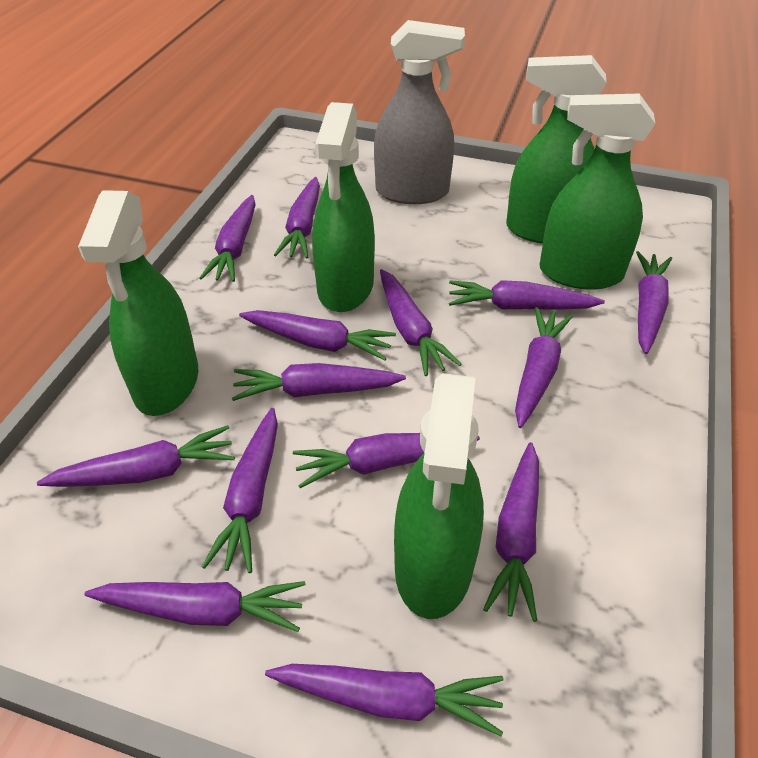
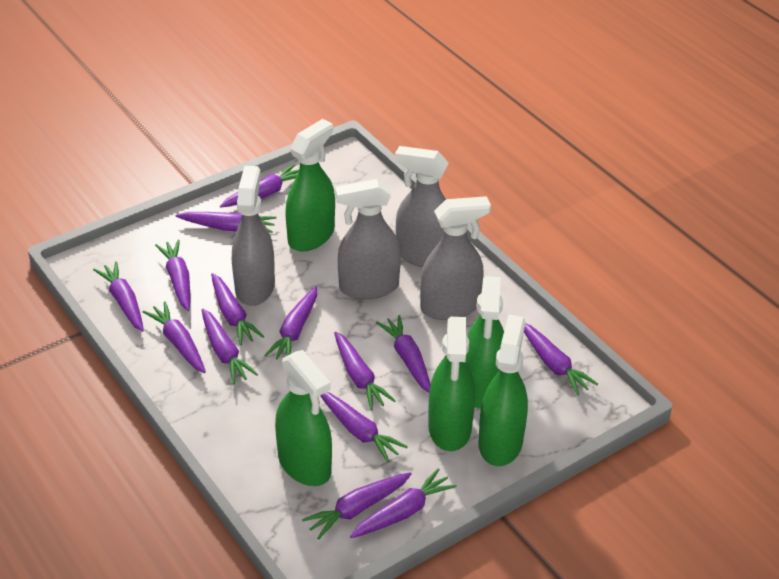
grey spray bottle: [374,20,465,204] = 1 -> [232,166,275,306] [335,179,401,299] [395,146,449,267] [420,196,491,320] = 4

